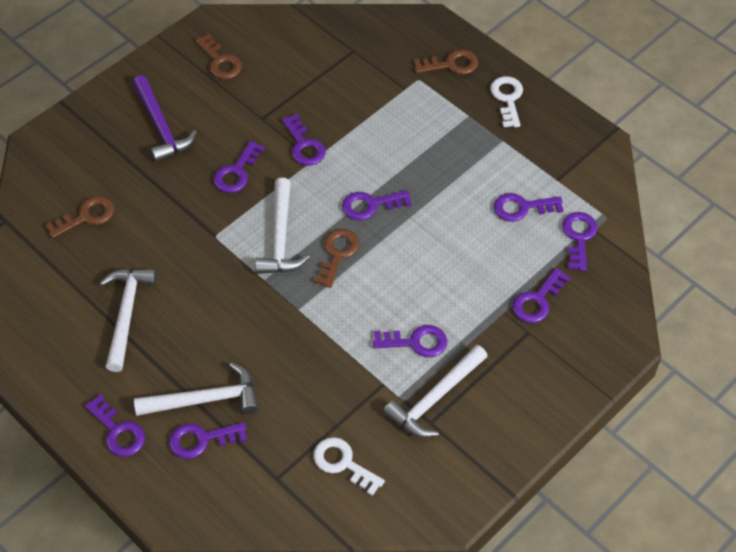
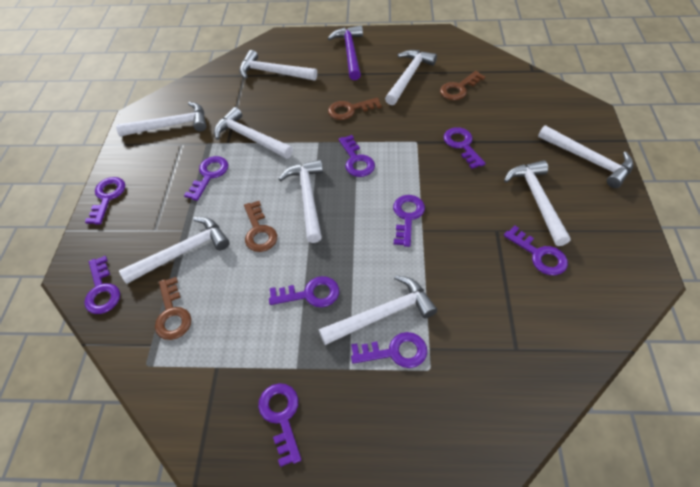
purple key: [85,394,145,457] [169,422,247,459] [213,141,265,193] [282,114,326,166] [342,190,411,220] [373,325,447,357] [494,193,563,222] [512,268,571,323] [562,212,597,271] = 9 -> [84,256,120,314] [85,177,125,225] [184,156,228,201] [258,383,301,467] [269,276,339,307] [338,135,375,177] [351,332,427,368] [393,195,425,247] [443,127,486,169] [504,225,568,275] = 10
white hammer: [100,269,157,372] [134,362,259,416] [255,178,310,274] [383,345,488,438] = 4 -> [116,102,207,137] [119,217,230,284] [214,107,293,159] [239,50,317,81] [279,160,323,243] [319,275,437,345] [385,50,437,105] [504,160,571,246] [538,125,633,188] = 9
white key: [313,437,385,496] [490,76,523,127] = 2 -> none = 0

